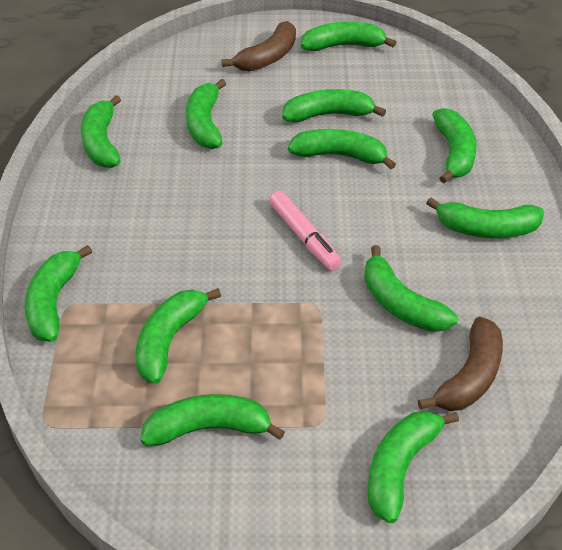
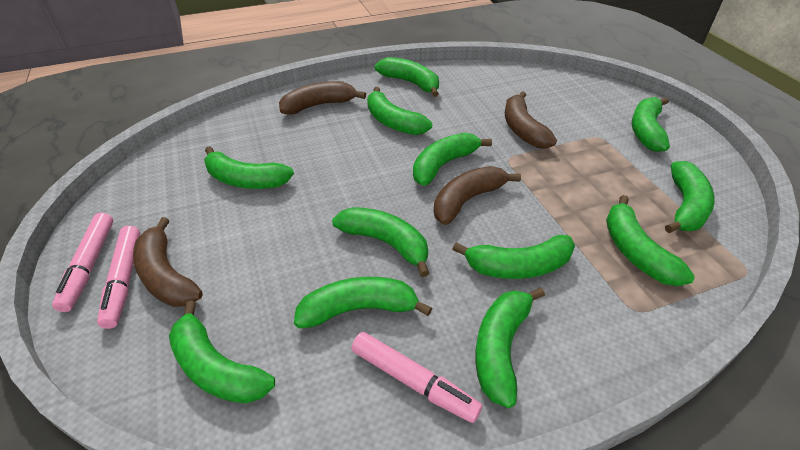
brown banana: [221,21,296,71] [418,316,503,411] = 2 -> [133,217,203,307] [279,81,366,114] [434,166,521,225] [505,91,557,149] = 4
pink marker: [269,191,341,271] = 1 -> [52,213,113,312] [97,226,140,329] [351,332,482,423] = 3

